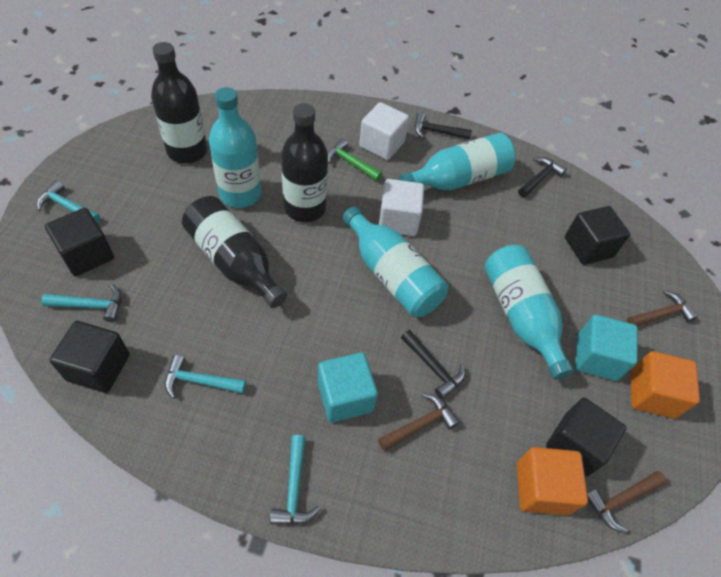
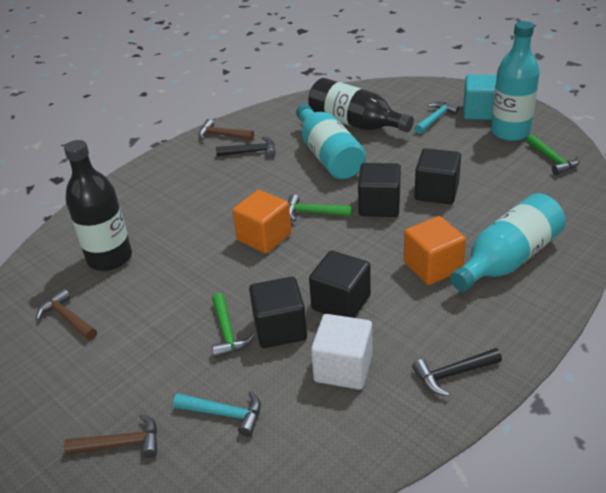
black bottle: [151,42,207,163] [182,196,287,308] [281,103,328,222] = 3 -> [64,140,132,271] [308,78,414,132] = 2
black hammer: [401,330,465,400] [415,112,472,139] [518,157,567,197] = 3 -> [216,137,276,158] [412,348,502,396] = 2
green hammer: [328,139,382,181] = 1 -> [212,293,255,358] [288,194,352,221] [526,135,580,175] = 3
turquoise bottle: [209,87,261,208] [343,206,448,317] [399,133,516,190] [484,245,574,380] = 4 -> [296,104,366,179] [450,193,566,292] [491,21,540,141] = 3
turquoise cube: [318,352,378,423] [575,315,638,381] = 2 -> [463,74,497,120] = 1
turquoise hammer: [37,180,100,223] [41,284,121,322] [165,355,246,399] [270,435,320,525] = 4 -> [173,391,261,437] [415,102,460,134] = 2
white cube: [359,102,409,160] [379,179,424,236] = 2 -> [311,314,373,390] = 1

